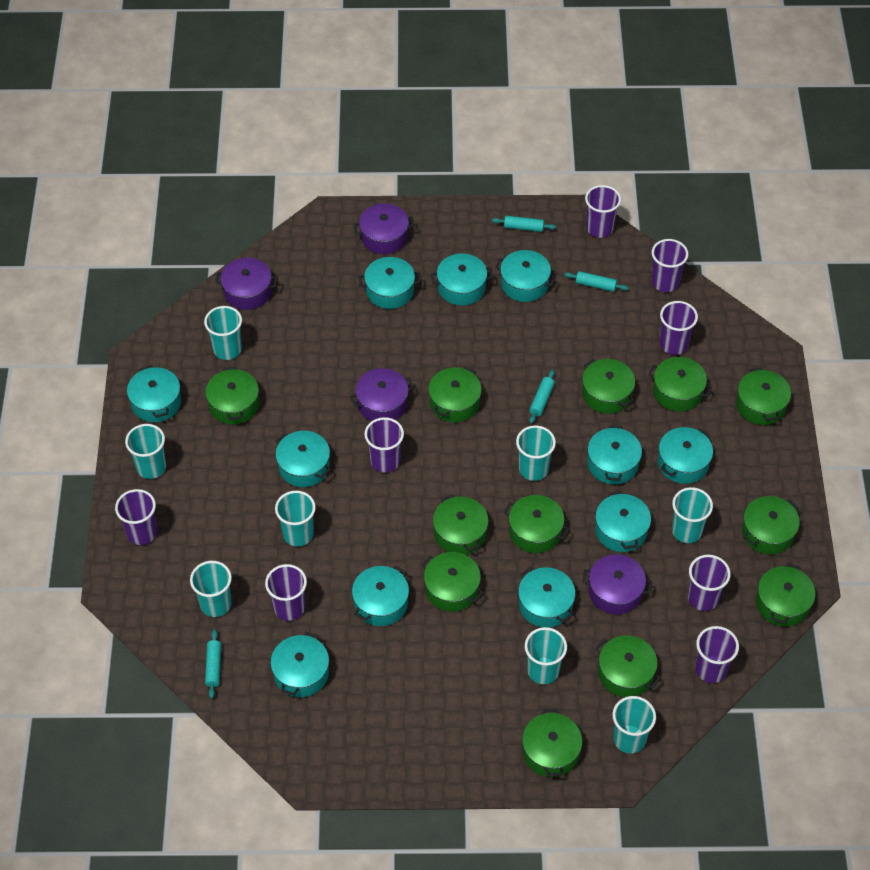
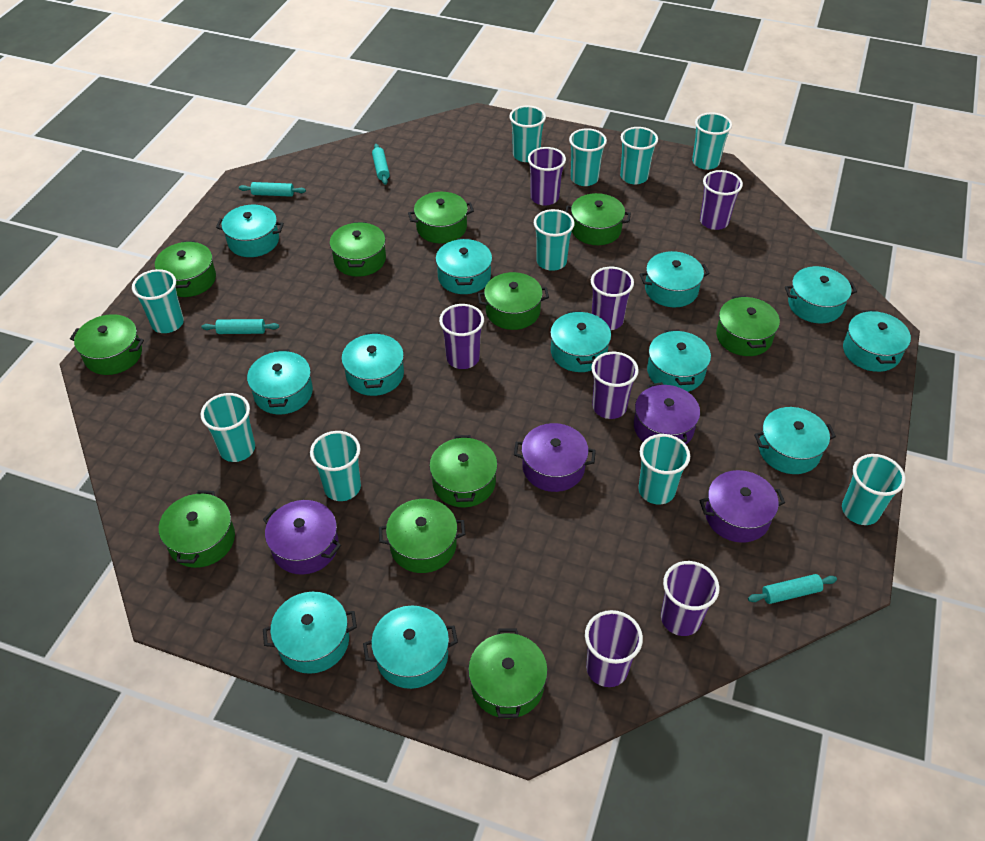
green pot: [205,367,259,424] [421,552,483,612] [428,366,482,422] [433,494,489,555] [503,495,569,553] [522,709,582,777] [582,359,635,414] [595,635,661,697] [648,357,712,412] [736,367,791,425] [742,496,800,554] [756,563,815,627] = 12 -> [70,314,144,375] [155,241,216,297] [159,490,235,568] [330,222,386,277] [379,499,465,573] [408,192,474,243] [429,435,498,507] [468,629,548,719] [478,272,549,330] [565,193,631,245] [716,295,780,356] = 11
purple cup: [115,489,157,545] [265,564,307,621] [364,417,404,473] [585,185,621,238] [651,239,689,292] [660,301,698,355] [688,554,731,611] [695,626,739,683] = 8 -> [439,304,484,369] [528,147,566,206] [585,610,643,687] [591,267,634,330] [591,352,639,419] [661,561,720,636] [700,170,743,230] = 7
turquoise cup: [125,424,166,479] [190,561,232,617] [204,306,242,360] [275,491,316,546] [516,426,556,481] [525,627,567,684] [612,696,656,753] [672,487,713,543] = 8 -> [132,269,184,333] [200,393,255,462] [310,431,361,501] [509,105,546,162] [534,209,575,271] [569,128,607,186] [620,127,658,184] [638,434,690,504] [692,112,732,170] [842,454,906,525] = 10
turquoise pot: [127,365,181,422] [270,632,329,697] [275,431,331,487] [352,565,409,626] [359,257,421,309] [431,254,493,306] [495,250,556,302] [518,567,575,628] [587,425,642,484] [595,491,651,552] [658,427,713,484] = 11 -> [216,205,284,257] [247,349,313,414] [263,592,357,674] [341,332,404,396] [363,606,458,689] [436,238,492,294] [550,310,611,372] [639,251,710,307] [647,329,711,392] [754,407,836,474] [785,266,857,323] [843,310,911,372] = 12

